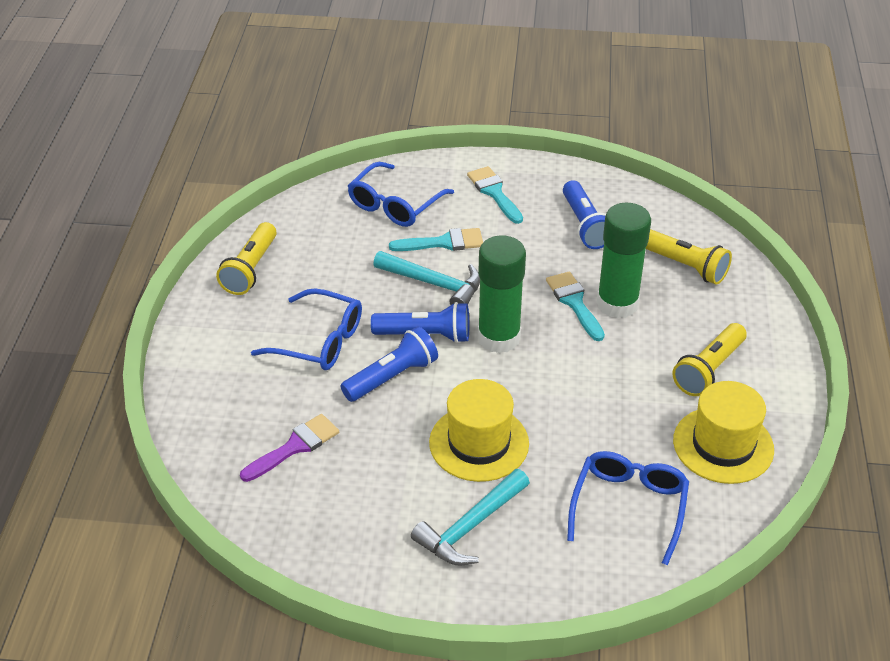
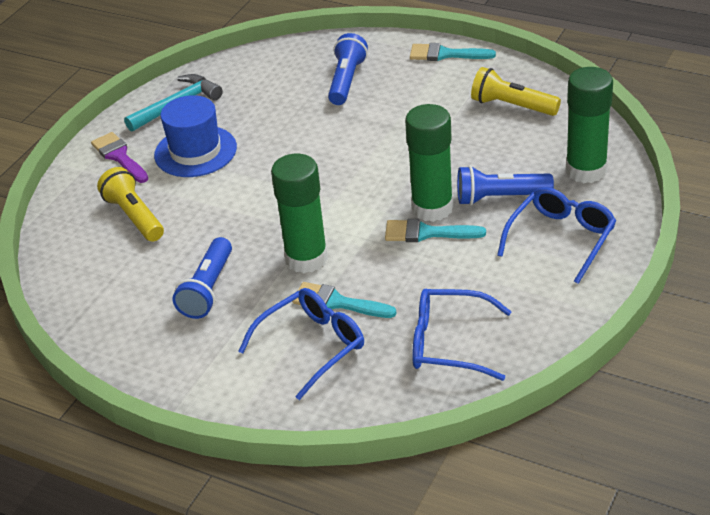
blue hat: none = 0 -> [154,95,237,177] = 1
green glue stick: [477,235,526,353] [597,203,651,319] = 2 -> [271,154,328,273] [405,104,453,222] [566,67,613,183] = 3
turquoise hammer: [373,251,480,305] [411,469,530,565] = 2 -> [124,74,223,132] = 1
yellow flashlight: [216,222,277,295] [646,229,732,285] [672,323,747,396] = 3 -> [97,167,164,242] [471,67,561,116] = 2
yellow hat: [429,379,529,482] [673,381,774,484] = 2 -> none = 0

